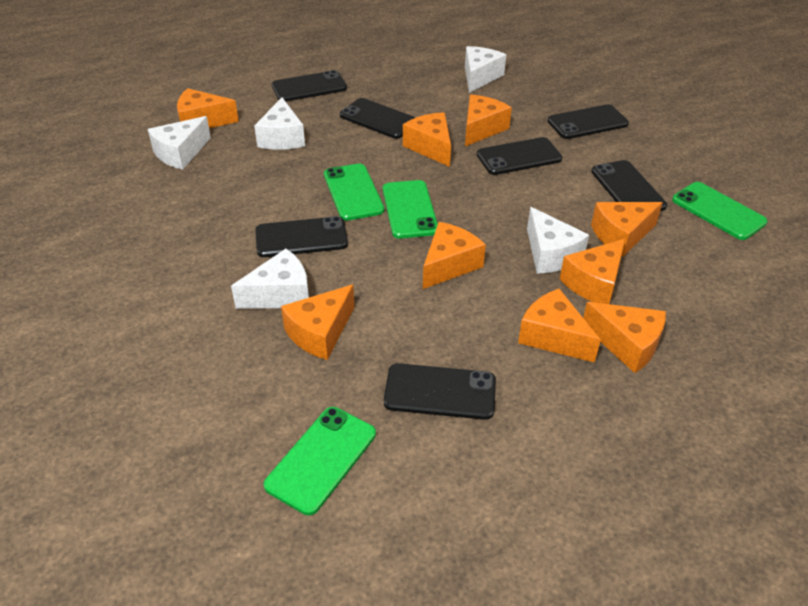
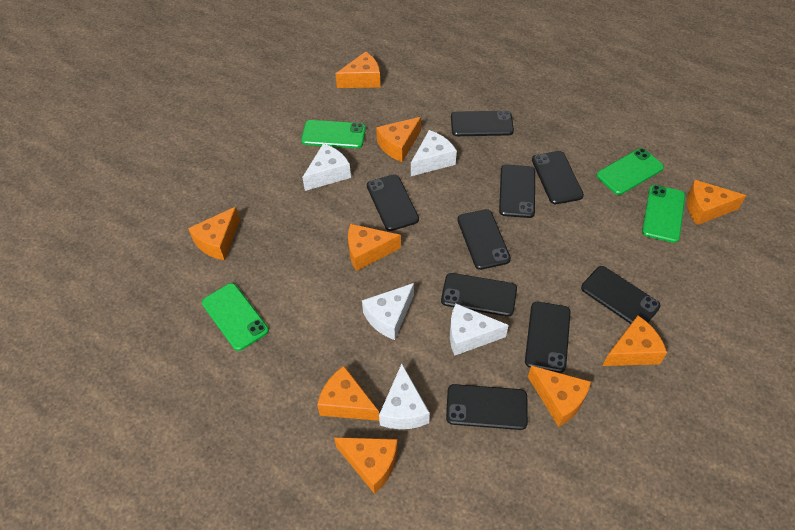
black phone: [255,216,348,257] [271,70,347,101] [340,98,416,139] [384,363,496,420] [477,137,562,175] [547,104,629,139] [591,160,667,211] = 7 -> [367,174,419,231] [441,273,517,317] [446,384,528,430] [451,111,514,136] [457,209,511,270] [499,165,535,218] [525,302,571,373] [532,151,584,204] [581,266,661,324] = 9

